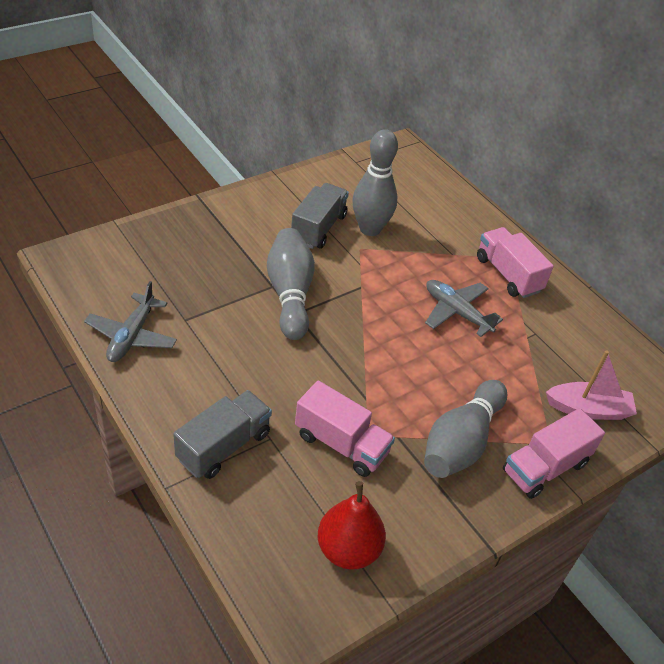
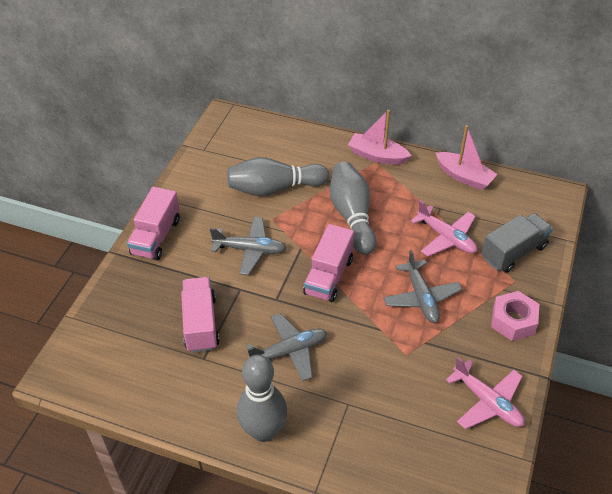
grey plane: [84,281,177,362] [425,280,503,337] = 2 -> [210,217,286,275] [246,313,327,381] [383,250,462,323] = 3
grey truck: [173,390,272,479] [291,183,349,249] = 2 -> [481,213,553,273] = 1
pink boat: [546,350,637,420] = 1 -> [348,110,411,165] [436,125,498,190] = 2
pink nut: none = 0 -> [491,291,539,341] = 1
pink plane: none = 0 -> [411,200,477,256] [446,357,524,429] = 2
red pear: [318,481,386,569] = 1 -> none = 0

